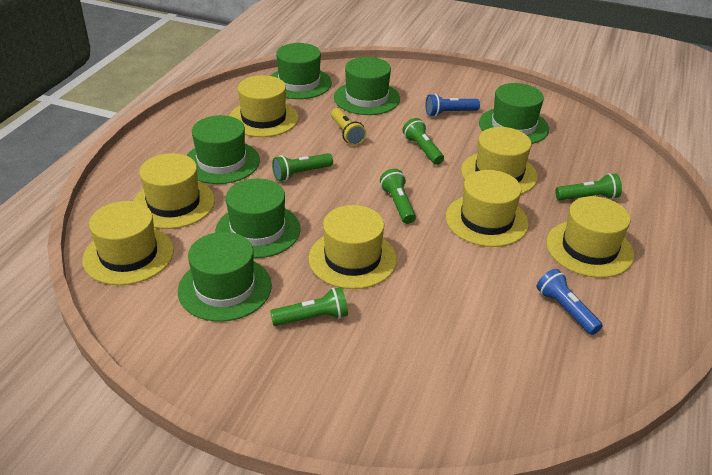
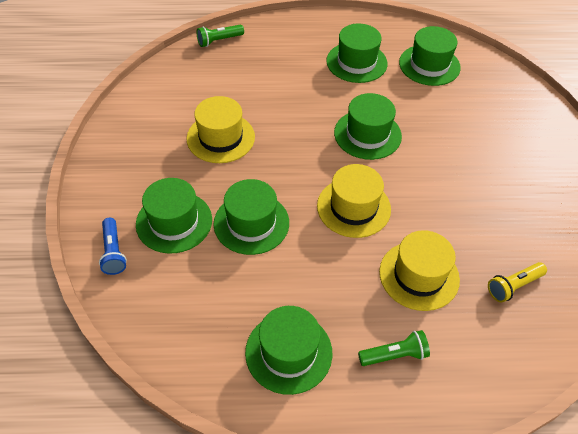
blue flashlight: [426,94,480,117] [537,269,603,335] = 2 -> [99,218,127,275] = 1
green flashlight: [270,287,348,326] [272,153,333,181] [380,169,416,224] [403,118,444,165] [555,173,622,200] = 5 -> [196,25,244,47] [358,330,430,366] = 2
yellow hat: [82,201,174,285] [133,153,215,229] [229,75,299,137] [308,205,397,289] [446,170,529,247] [461,127,538,194] [546,196,634,278] = 7 -> [187,96,255,163] [317,164,391,238] [379,230,460,311] = 3

